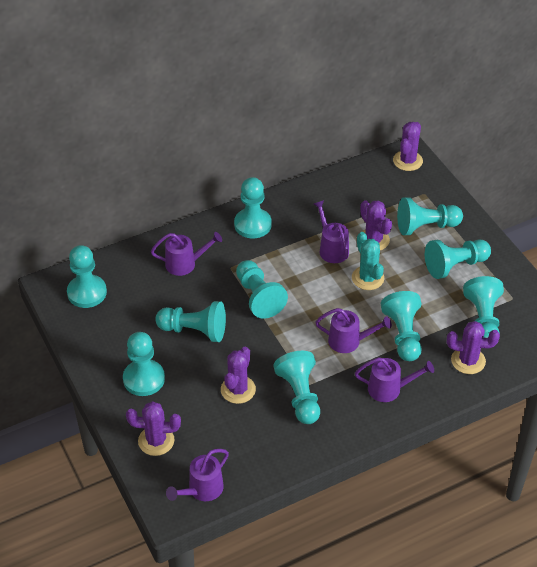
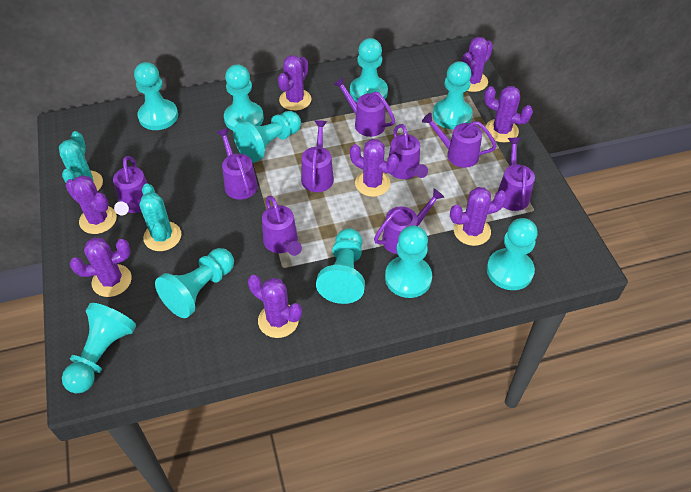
purple cactus: [126,401,181,456] [221,347,256,404] [360,200,392,250] [393,122,423,171] [447,321,500,374] = 5 -> [65,175,117,234] [70,238,132,297] [248,275,302,338] [278,55,311,111] [350,139,399,197] [450,187,507,246] [461,37,493,92] [484,86,533,142] = 8
purple watering can: [151,232,222,276] [166,449,229,501] [314,200,349,263] [315,308,392,353] [355,357,434,402] = 5 -> [113,156,148,215] [216,128,258,200] [262,196,302,256] [301,120,334,192] [333,77,395,137] [374,188,444,254] [389,124,428,179] [422,113,497,168] [498,138,535,211] = 9
turquoise cactus: [352,232,384,290] = 1 -> [59,131,103,191] [140,184,181,251] = 2

